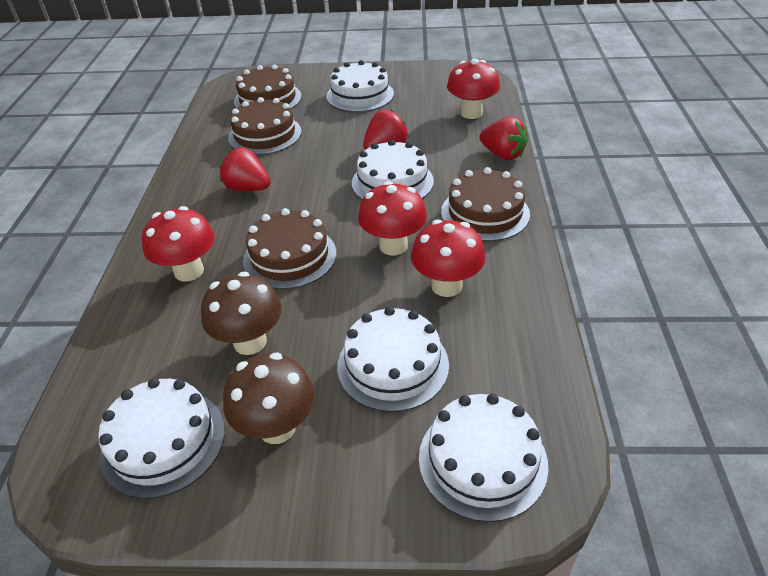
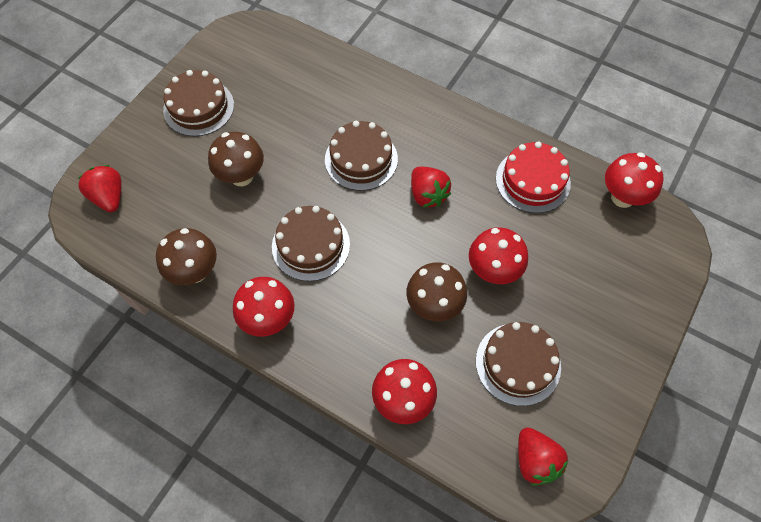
brown mushroom: [201,272,282,355] [223,353,315,444] = 2 -> [156,228,217,285] [208,132,264,186] [406,262,467,322] = 3
red cake: none = 0 -> [496,141,571,213] = 1
white cake: [98,378,225,499] [326,60,394,112] [337,307,449,412] [352,140,434,200] [419,394,548,522] = 5 -> none = 0

